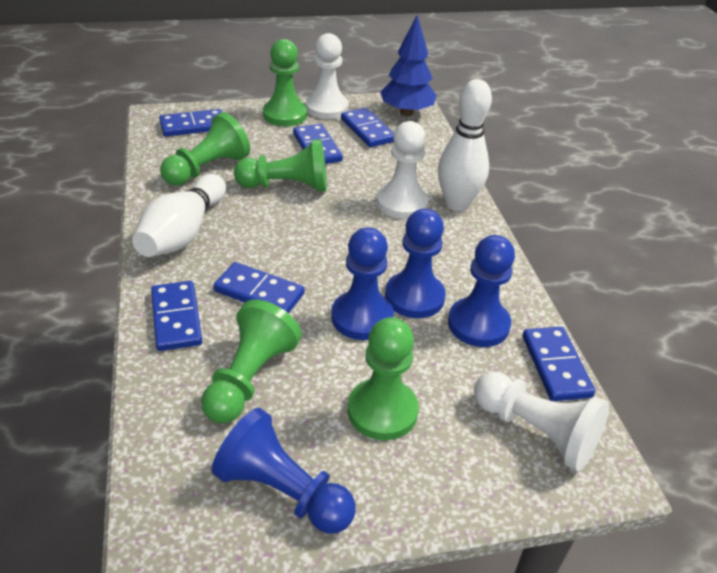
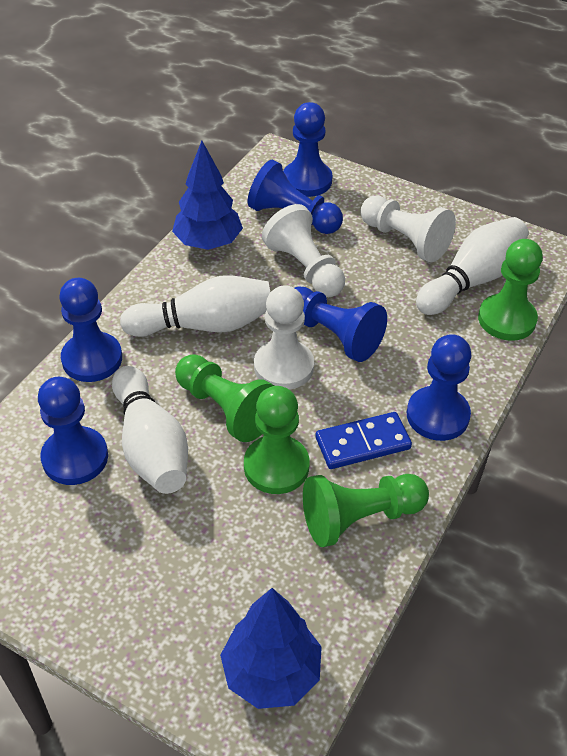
blue domino: [151,281,202,351] [159,109,222,137] [213,262,305,313] [293,124,343,164] [341,108,394,147] [523,327,595,401] = 6 -> [315,412,412,469] = 1
blue pawn: [212,408,356,534] [331,227,394,340] [385,209,446,318] [448,235,515,347] = 4 -> [38,377,108,485] [59,278,122,382] [248,160,343,234] [283,102,333,197] [295,286,387,362] [407,334,472,441] = 6
blue tree: [381,15,436,116] = 1 -> [172,141,243,250] [220,588,322,709] = 2
green pawn: [160,112,250,186] [201,300,302,423] [234,139,327,192] [263,39,307,126] [348,317,419,440] = 5 -> [175,354,274,442] [244,386,310,494] [303,474,429,547] [478,239,543,341] = 4
white bowling pin: [132,174,226,257] [438,79,492,211] = 2 -> [112,366,188,494] [120,275,270,337] [416,217,529,315] = 3

